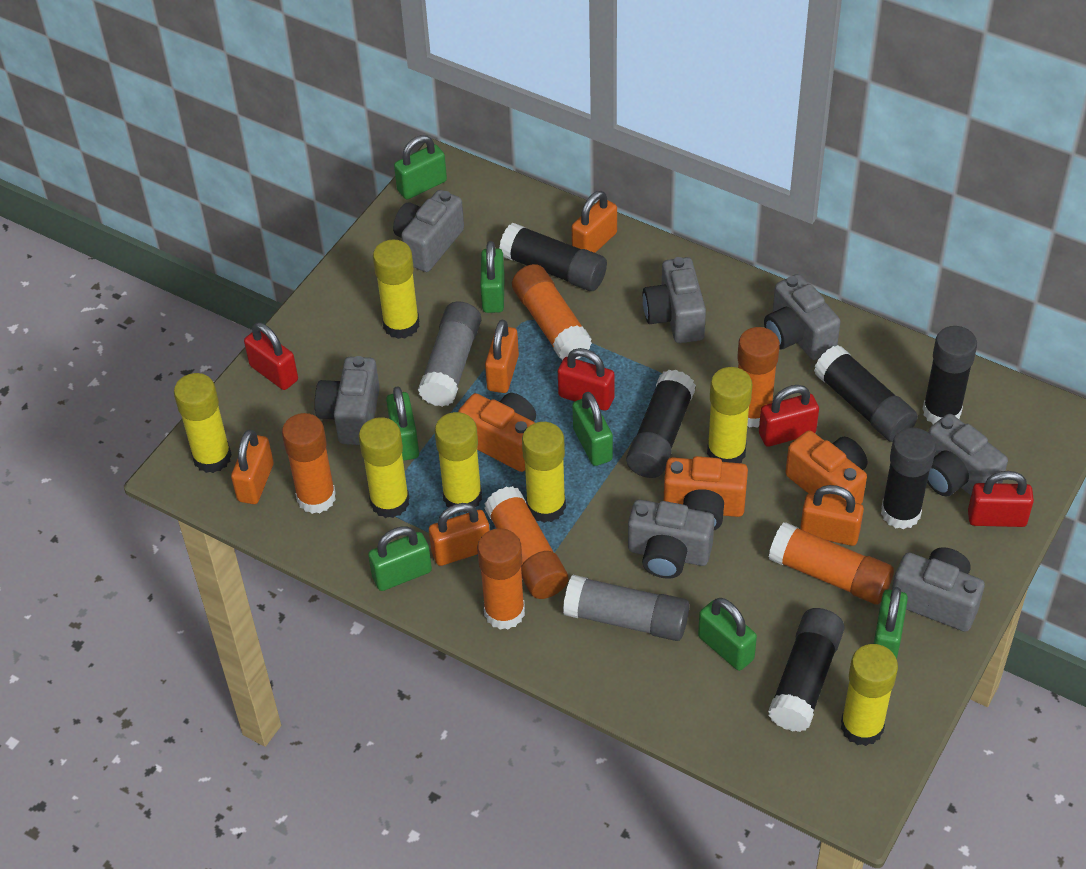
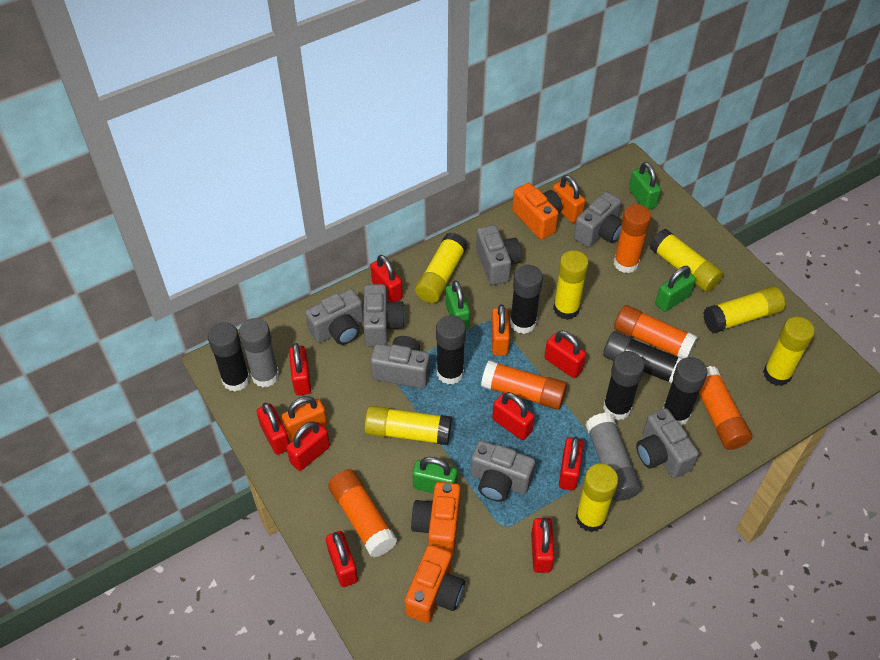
green padlock: [368,526,432,591] [386,386,419,461] [394,135,447,200] [480,241,505,313] [572,392,613,466] [698,598,757,671] [874,587,908,659] = 7 -> [412,457,458,493] [446,280,470,330] [629,162,661,210] [655,266,696,312] = 4
orange glue stick: [282,413,336,514] [477,528,525,630] [484,486,568,599] [512,264,592,361] [737,327,780,428] [769,522,894,604] = 6 -> [328,469,397,557] [481,360,567,410] [614,204,651,273] [614,305,698,358] [699,366,752,450] = 5
orange padlock: [231,429,274,504] [429,503,490,566] [485,320,519,393] [572,191,617,253] [800,485,864,546] = 5 -> [282,396,327,441] [491,304,510,356] [553,175,585,223] = 3
red padlock: [244,323,298,390] [558,348,615,411] [759,385,819,447] [968,471,1034,527] = 4 -> [257,403,290,455] [286,421,330,471] [289,343,311,395] [326,531,358,587] [370,255,403,302] [492,392,534,440] [531,518,554,573] [545,330,586,378] [559,437,583,490] = 9

